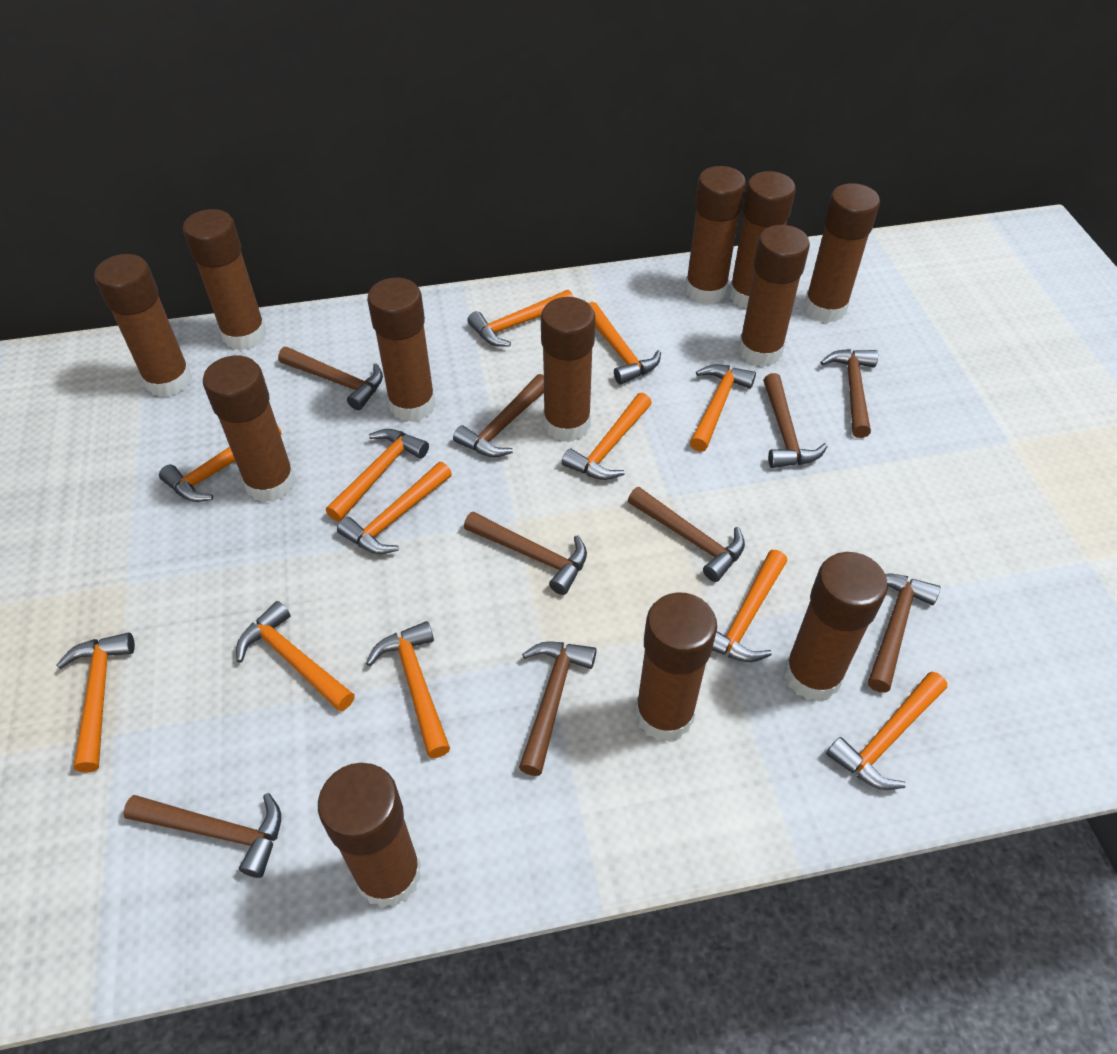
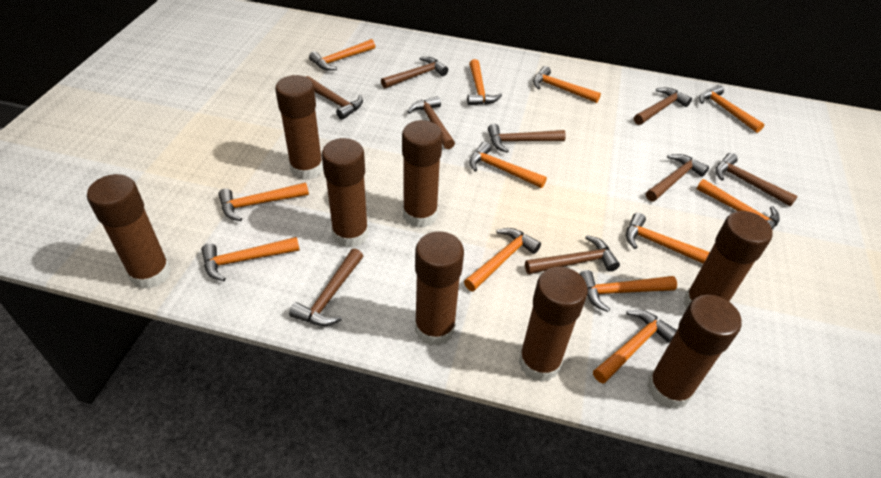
brown glue stick: [94,254,192,397] [183,209,267,350] [203,356,296,502] [318,763,421,908] [367,278,436,422] [541,297,596,442] [635,592,717,742] [685,166,746,304] [729,171,796,309] [738,225,810,366] [784,552,888,701] [804,183,880,323] = 12 -> [87,174,171,289] [275,75,323,180] [322,138,368,248] [402,120,443,228] [415,231,464,346] [518,267,588,382] [647,295,742,409] [683,211,773,309] = 8

